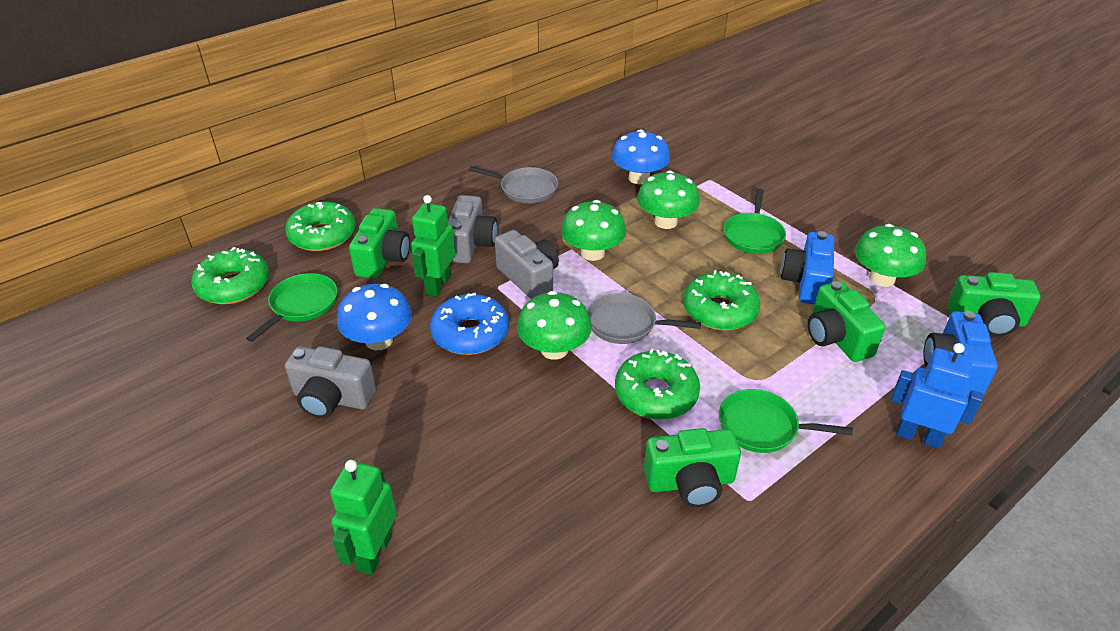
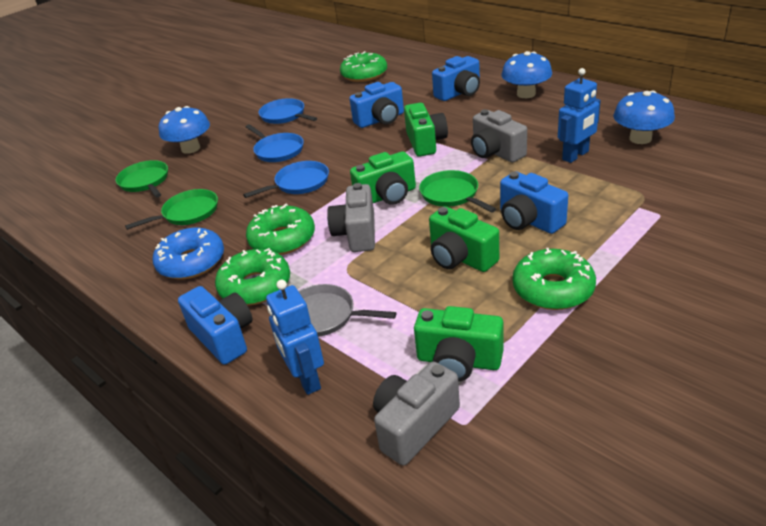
blue camera: [781,231,834,305] [923,311,998,395] = 2 -> [178,286,253,365] [349,82,404,128] [432,56,480,101] [500,171,568,234] = 4
blue mushroom: [337,284,412,351] [612,129,670,184] = 2 -> [159,106,210,154] [502,51,552,98] [613,91,675,144] = 3
blue pan: none = 0 -> [243,161,329,198] [246,124,304,162] [259,98,317,124] = 3
blue robot: [891,343,983,449] = 1 -> [266,280,324,395] [558,68,601,163] = 2
green mushroom: [517,291,592,360] [561,200,626,261] [637,171,700,229] [855,224,926,287] = 4 -> none = 0
green robot: [330,460,397,575] [411,195,456,296] = 2 -> none = 0
grey pan: [469,166,558,203] [587,293,701,344] = 2 -> [298,284,396,337] = 1

